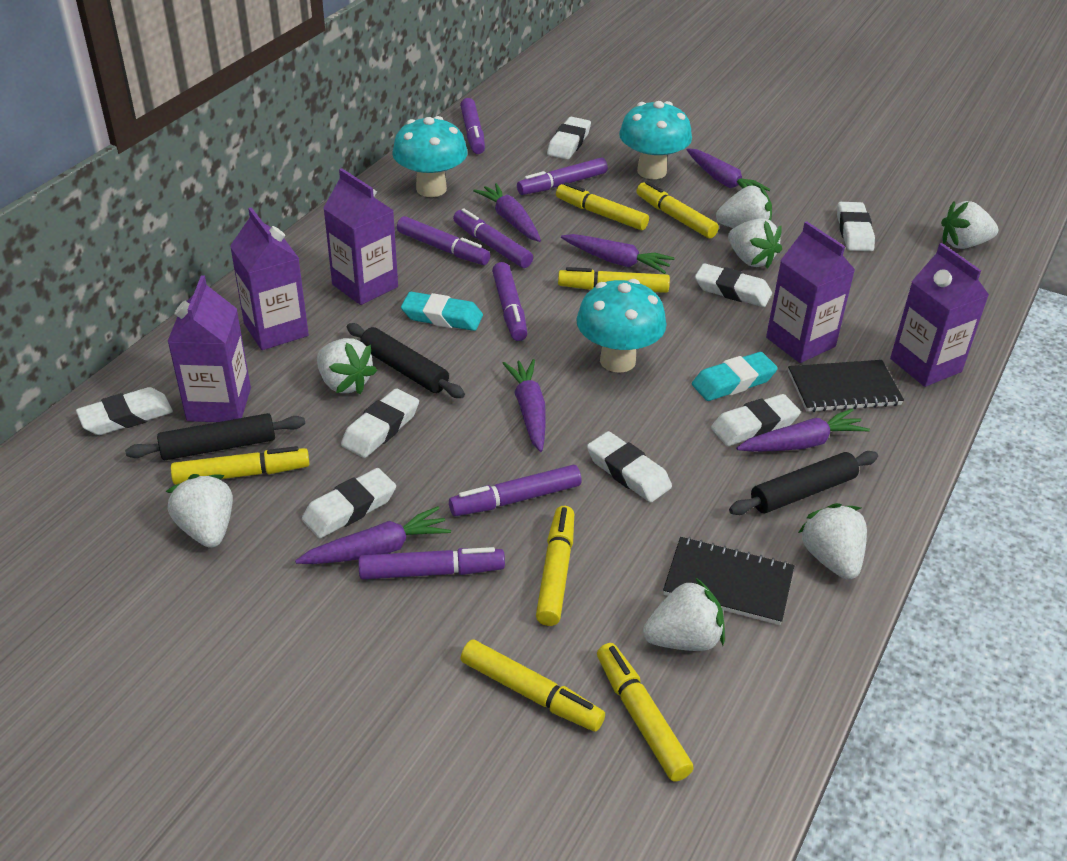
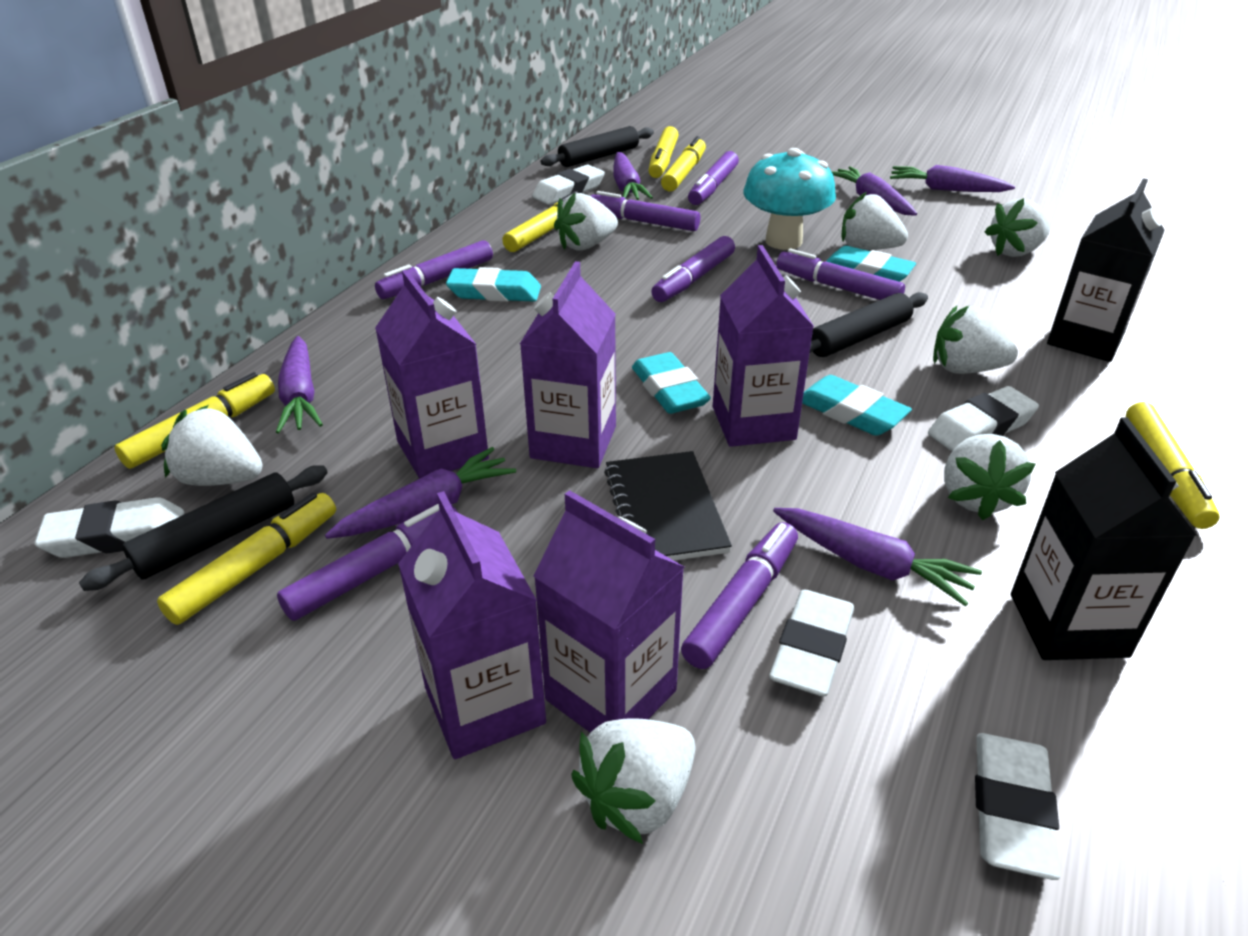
black carton: none = 0 -> [1011,417,1196,660] [1047,178,1165,362] = 2
black notebook: [663,537,794,625] [788,360,904,412] = 2 -> [604,451,732,561] = 1
turquoise eraser: [401,292,483,331] [692,352,778,401] = 2 -> [446,267,541,302] [632,352,711,414] [802,375,912,436] [826,246,916,282] = 4
turquoise mushroom: [392,116,468,197] [576,279,667,373] [619,101,692,179] = 3 -> [743,148,836,250] = 1
white eraser: [76,387,173,435] [302,468,396,538] [341,389,419,458] [547,117,591,160] [587,431,672,502] [695,263,772,307] [711,394,801,446] [837,202,875,251] = 8 -> [34,497,184,558] [532,165,605,205] [769,590,854,696] [928,386,1039,451] [975,733,1060,880] = 5
yellow marker: [171,446,309,485] [461,639,605,732] [536,506,574,626] [556,182,649,230] [558,267,670,293] [597,643,694,782] [636,181,719,238] = 7 -> [115,372,275,469] [157,493,336,625] [502,191,578,252] [648,126,679,178] [661,136,706,191] [1126,402,1220,529] = 6

